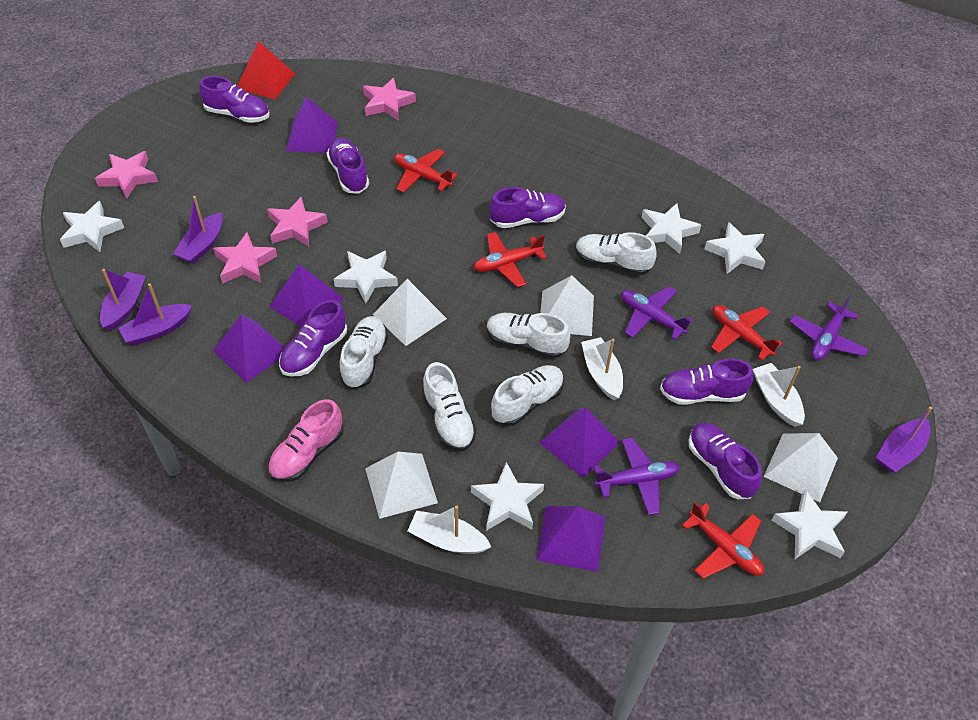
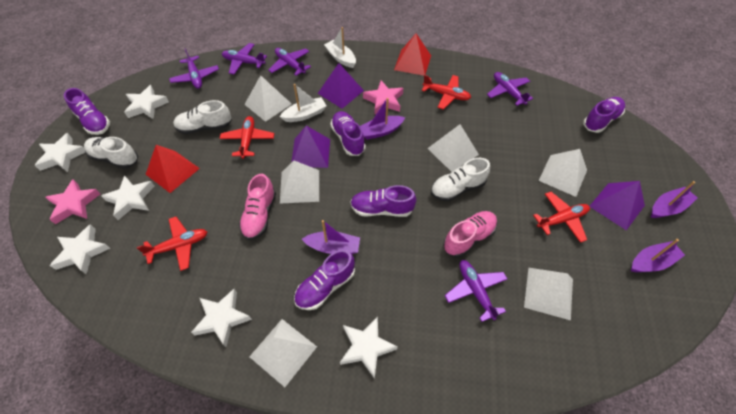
pink shoe: [268,399,344,482] = 1 -> [239,174,276,240] [443,211,497,257] = 2
pink star: [95,151,158,199] [213,232,277,284] [267,197,328,247] [363,78,416,120] = 4 -> [45,179,100,224] [363,81,404,114] = 2
purple plane: [594,437,680,515] [621,286,693,340] [790,296,869,361] = 3 -> [169,48,219,89] [222,43,267,74] [268,48,311,76] [445,260,507,322] [487,72,533,106] = 5
purple pyramid: [213,314,285,383] [269,264,343,327] [286,97,338,153] [536,506,606,572] [540,408,620,478] = 5 -> [291,126,330,168] [318,63,364,109] [589,181,645,230] = 3
purple shoe: [199,76,270,123] [279,300,347,377] [327,138,369,194] [489,187,566,228] [660,358,754,405] [689,422,762,499] = 6 -> [64,88,110,135] [294,250,355,310] [330,111,366,156] [350,185,416,217] [583,97,625,133] = 5
red pyramid: [237,41,295,100] = 1 -> [145,145,200,193] [394,34,431,76] = 2
white boat: [408,505,491,554] [581,337,623,400] [753,363,805,427] = 3 -> [280,84,326,122] [324,27,356,68] = 2
white pyramid: [365,452,438,519] [373,279,447,346] [540,275,594,336] [764,433,838,502] = 4 -> [244,75,292,122] [249,319,317,387] [280,160,319,204] [427,124,479,172] [524,268,573,320] [539,149,587,197] = 6
white shoe: [339,316,388,389] [422,362,477,451] [487,313,570,359] [491,365,564,426] [575,232,657,275] = 5 -> [84,137,138,169] [173,100,232,134] [431,158,490,201] = 3

